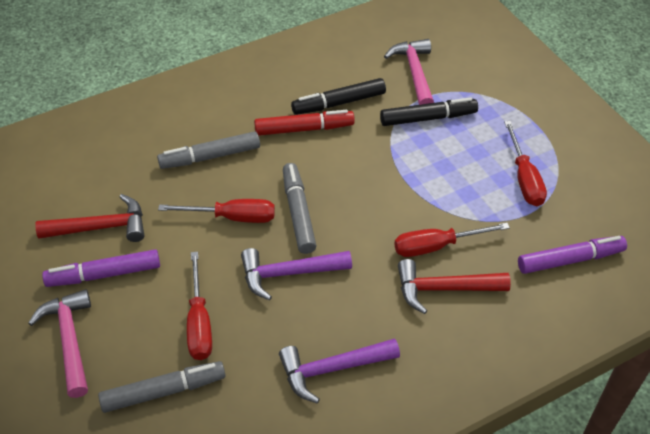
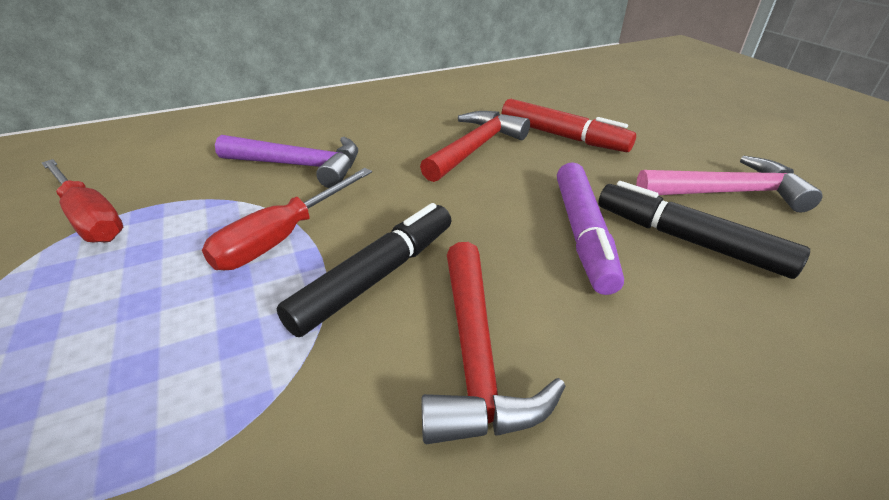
grey marker: [98,361,226,413] [157,131,260,169] [283,163,316,254] = 3 -> none = 0
pink hammer: [28,289,91,398] [384,39,434,105] = 2 -> [636,155,823,213] = 1
purple hammer: [241,248,352,301] [279,338,400,403] = 2 -> [215,135,358,188] = 1
purple marker: [42,249,160,287] [518,236,627,274] = 2 -> [557,162,624,295] = 1
red screwdriver: [158,199,275,223] [187,252,212,360] [394,223,510,257] [504,121,547,206] = 4 -> [42,159,123,242] [202,168,372,271] = 2

